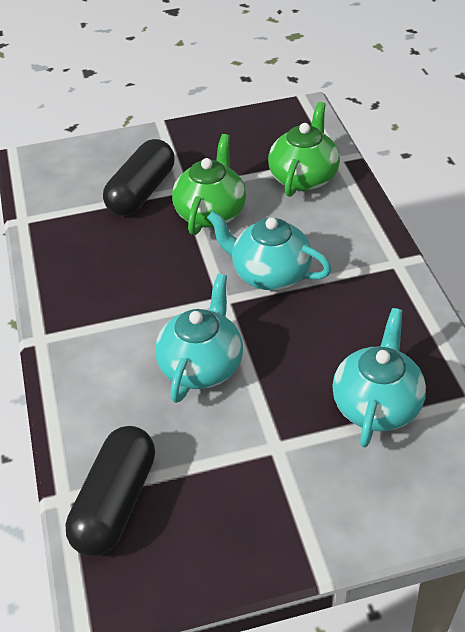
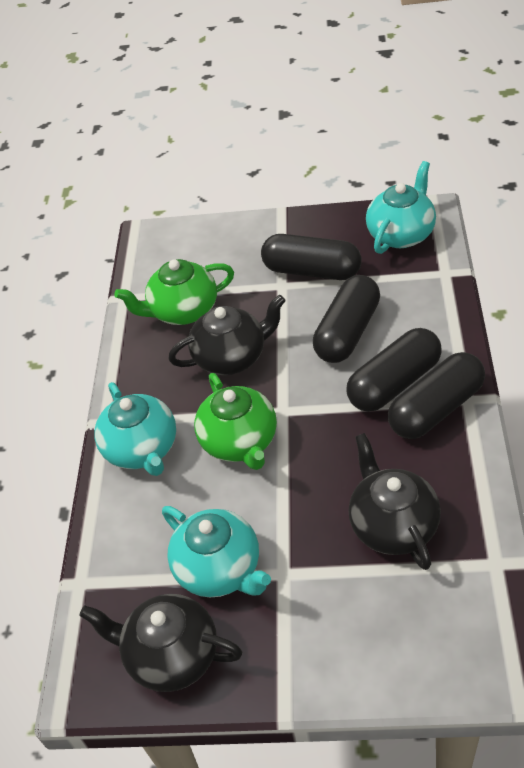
black capsule: [65,426,155,556] [103,139,175,216] = 2 -> [261,234,362,280] [313,275,380,363] [347,328,442,412] [388,352,485,439] = 4
black teapot: none = 0 -> [79,594,242,692] [168,294,286,375] [348,433,441,570] = 3

